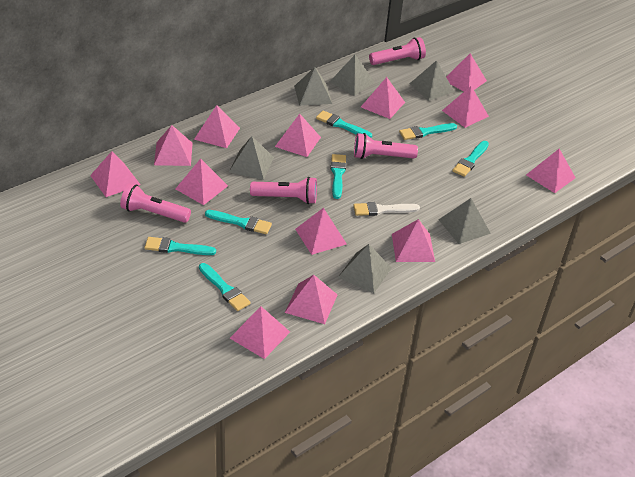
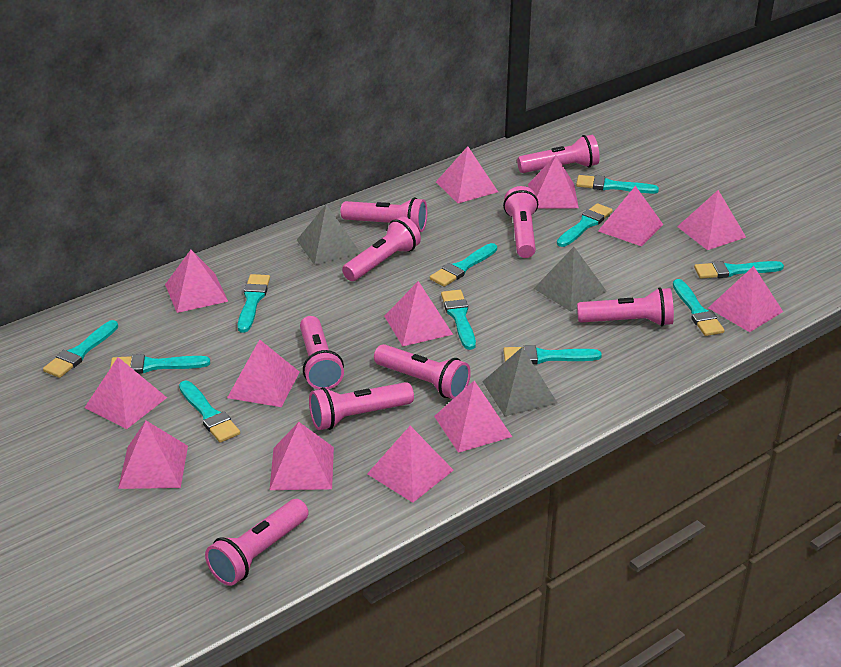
grey pyramid: [229,136,274,180] [294,67,332,106] [330,55,375,96] [338,244,391,293] [409,60,454,101] [438,198,491,244] = 6 -> [297,204,360,265] [482,347,557,416] [534,247,607,311] = 3
pink flashlight: [120,183,191,223] [250,177,317,204] [354,133,418,159] [369,37,426,65] = 4 -> [205,499,309,586] [300,316,344,390] [309,382,414,430] [341,197,427,232] [342,216,421,281] [374,344,471,399] [503,186,538,258] [517,135,600,173] [577,287,674,326] = 9
turquoise brush: [145,237,216,255] [199,263,251,311] [205,210,272,234] [316,111,372,138] [331,154,346,199] [399,123,457,140] [452,141,489,177] = 7 -> [43,320,118,378] [110,354,210,374] [179,381,240,443] [238,274,270,333] [430,243,497,287] [441,290,476,350] [503,345,602,364] [557,203,613,247] [576,175,659,193] [673,279,725,336] [694,261,784,279] = 11
white brush: [353,202,420,216] = 1 -> none = 0

